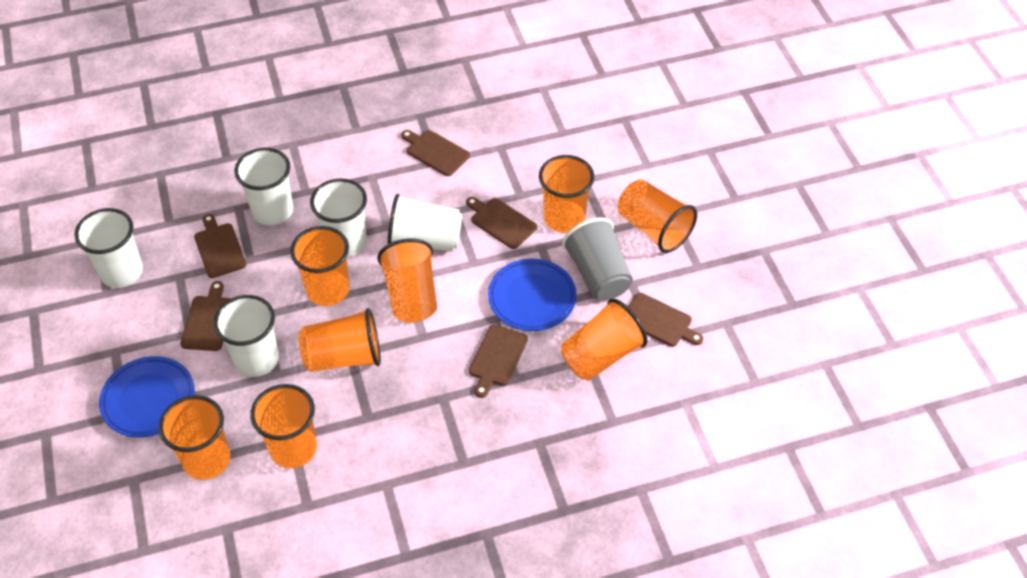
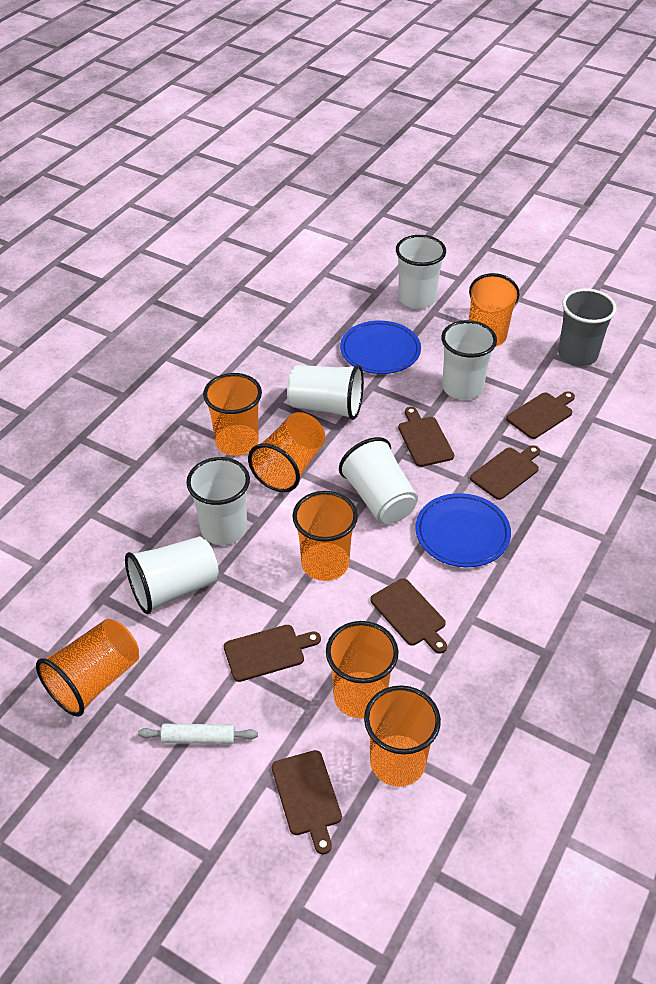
orange cup: [159,395,230,480] [250,384,317,469] [290,226,350,306] [298,308,381,372] [377,238,437,323] [539,155,595,233] [561,299,648,381] [618,179,697,253] = 8 -> [36,619,139,717] [203,373,262,456] [248,412,325,492] [292,491,358,581] [326,621,398,719] [364,685,441,787] [469,273,520,347] = 7
white cup: [74,208,143,288] [213,295,279,377] [234,148,293,225] [310,178,367,257] [388,194,462,252] = 5 -> [125,536,219,614] [186,457,250,545] [287,365,364,420] [339,437,418,524] [396,235,446,309] [441,320,497,400] = 6
white rolling pin: none = 0 -> [138,724,258,744] = 1

